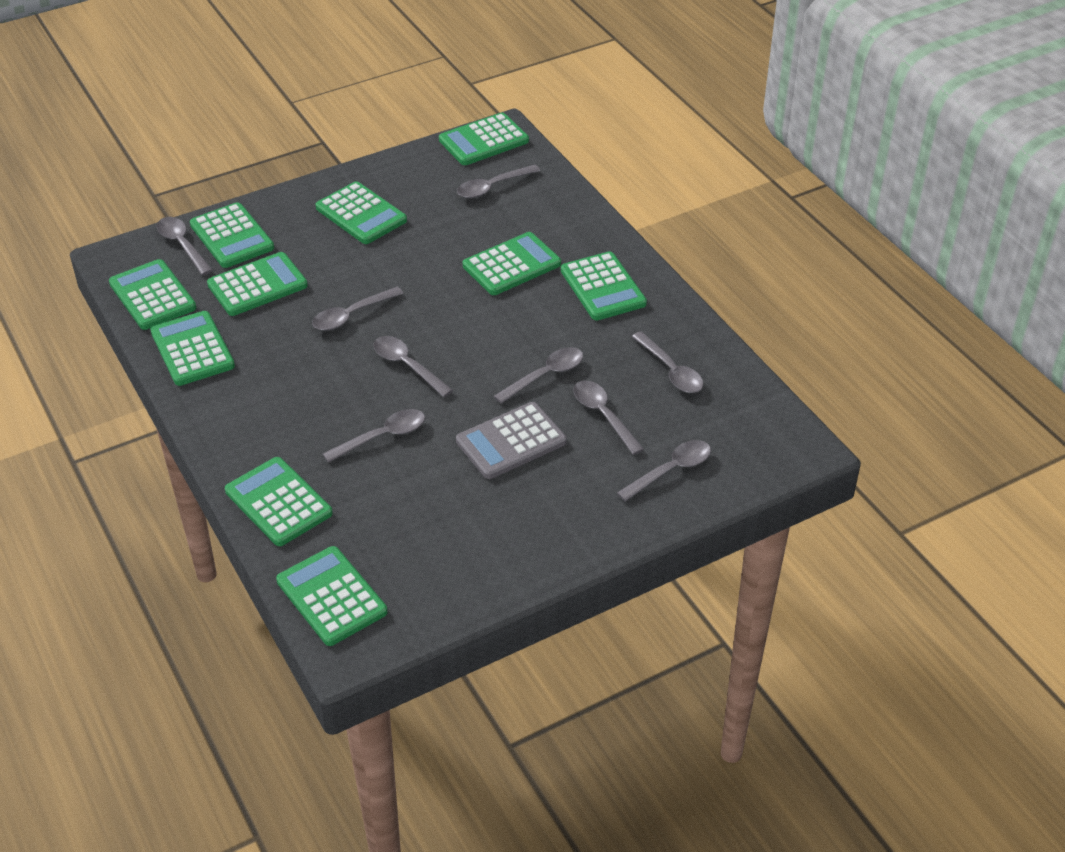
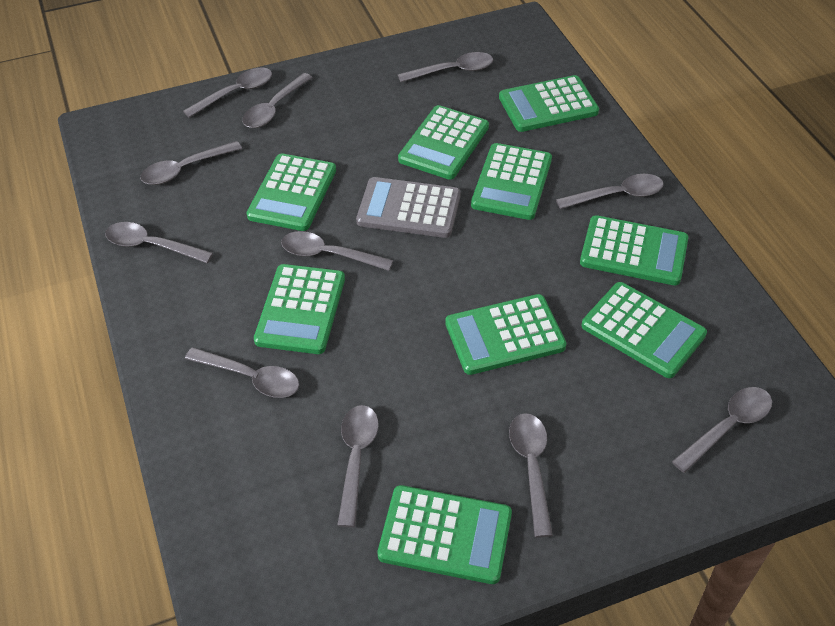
green calculator: [109,259,196,330] [150,311,235,386] [190,202,274,268] [207,252,308,316] [225,457,333,546] [276,546,387,646] [316,182,407,244] [439,113,529,165] [463,232,561,295] [561,251,647,320] = 10 -> [246,153,336,231] [254,264,345,354] [378,485,512,584] [398,105,489,180] [445,294,566,375] [471,143,552,220] [499,75,599,132] [580,215,688,285] [582,282,707,378] = 9
grey spoon: [157,217,213,275] [312,287,404,330] [323,409,425,463] [373,336,453,397] [457,165,540,198] [494,347,583,404] [573,380,644,455] [617,440,711,502] [632,331,703,393] = 9 -> [105,222,213,263] [140,141,242,185] [183,68,272,118] [185,347,299,398] [242,73,313,128] [281,231,393,271] [337,405,379,527] [398,52,493,82] [509,413,553,537] [556,174,664,209] [672,387,772,473] = 11

